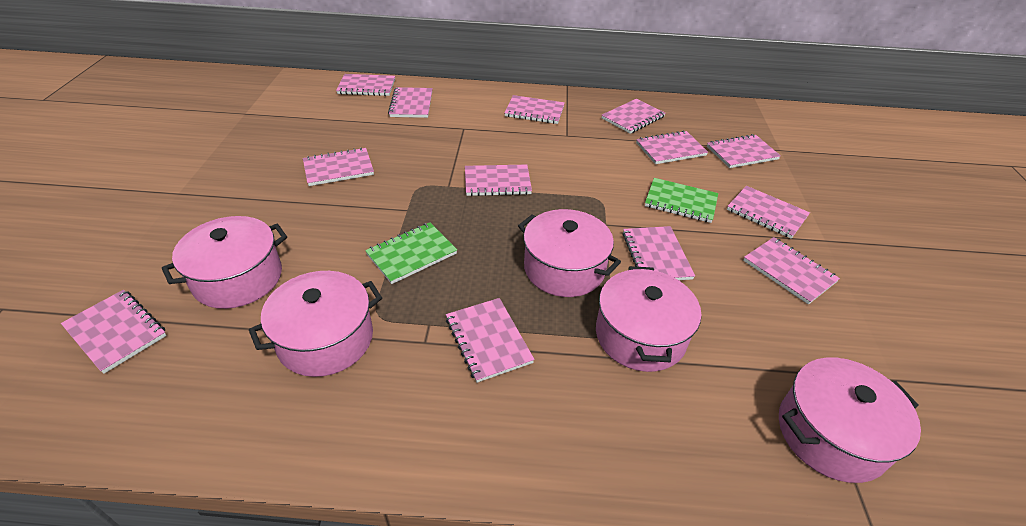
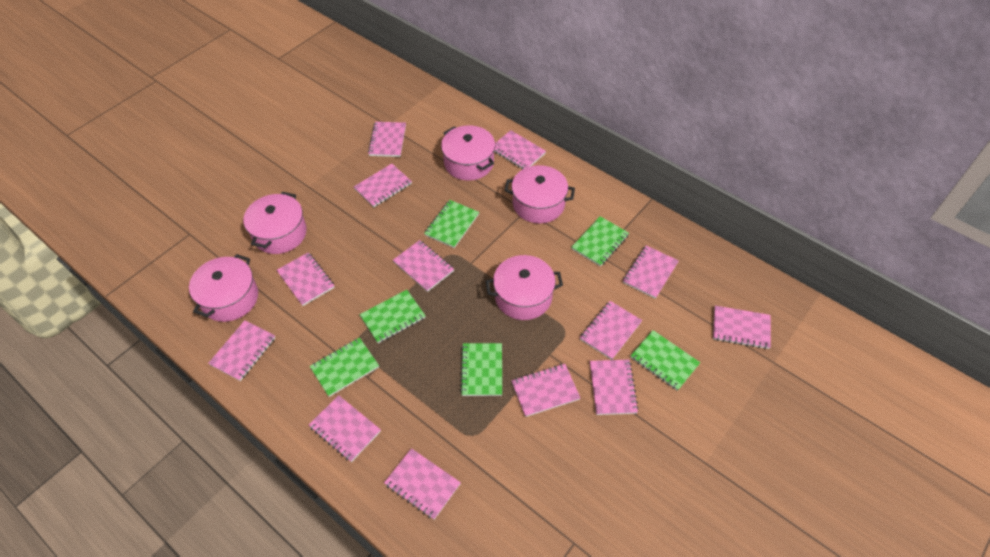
green notebook: [365,222,457,284] [645,178,718,223] = 2 -> [310,337,379,397] [359,290,426,343] [424,200,479,248] [460,343,502,396] [572,216,629,267] [630,330,700,391] = 6

